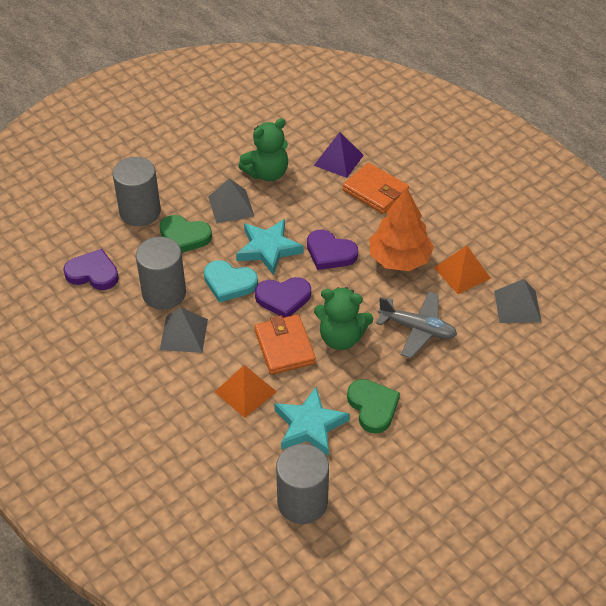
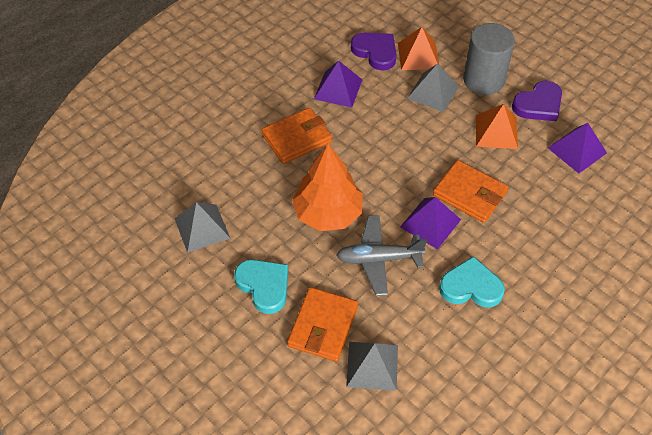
green heart: [159,215,212,253] [347,379,400,434] = 2 -> none = 0
green teddy bear: [238,118,288,181] [314,287,373,350] = 2 -> none = 0
grey cylinder: [112,157,161,226] [136,237,186,310] [276,444,329,524] = 3 -> [463,23,515,95] = 1
orange wallet: [254,314,316,374] [343,163,409,214] = 2 -> [261,108,332,164] [287,287,358,362] [433,160,508,223] = 3
purple heart: [63,249,119,290] [255,277,311,318] [307,230,358,270] = 3 -> [351,33,397,70] [512,81,562,121] = 2
purple pyramid: [314,132,364,178] = 1 -> [314,61,362,108] [400,197,461,250] [548,123,607,174] = 3
turquoise heart: [204,260,258,303] = 1 -> [234,260,288,314] [439,256,505,308] = 2
turquoise star: [236,219,304,275] [274,387,350,456] = 2 -> none = 0

